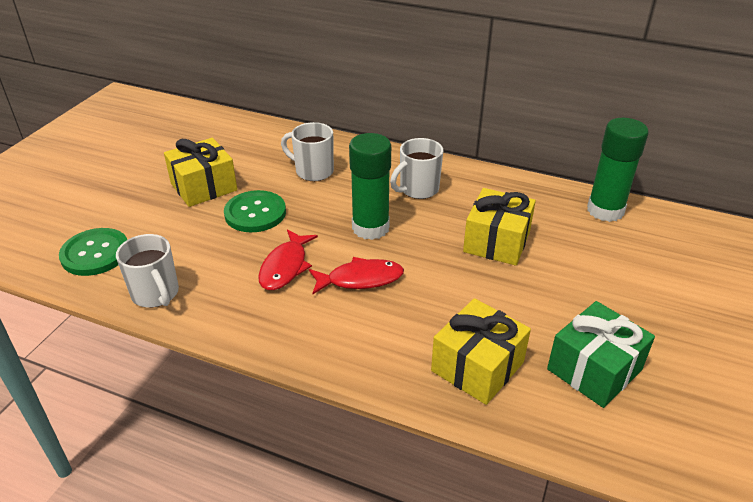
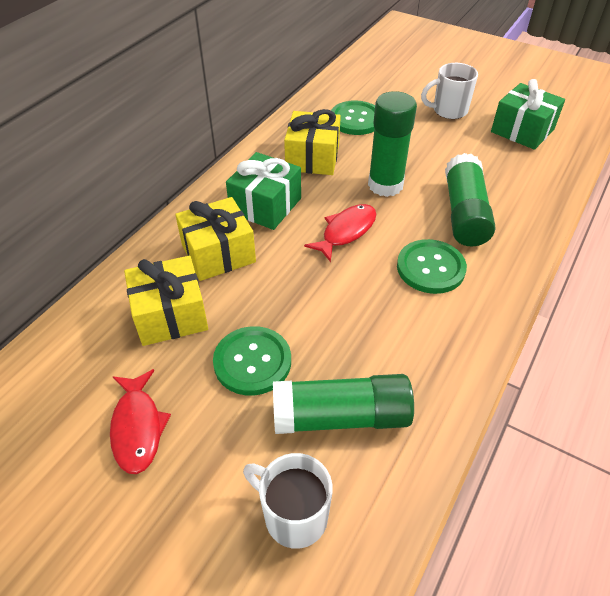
green button: [59,228,127,276] [224,190,286,232] = 2 -> [213,326,291,396] [331,100,375,135] [397,239,467,294] = 3
green gift: [547,301,655,408] = 1 -> [226,152,301,230] [491,79,565,150] = 2
green glue stick: [349,133,391,240] [587,118,649,222] = 2 -> [273,374,414,434] [368,91,417,197] [445,153,495,246] = 3
white mug: [116,234,179,308] [281,122,334,181] [390,138,443,199] = 3 -> [243,453,333,549] [421,63,478,119] = 2

